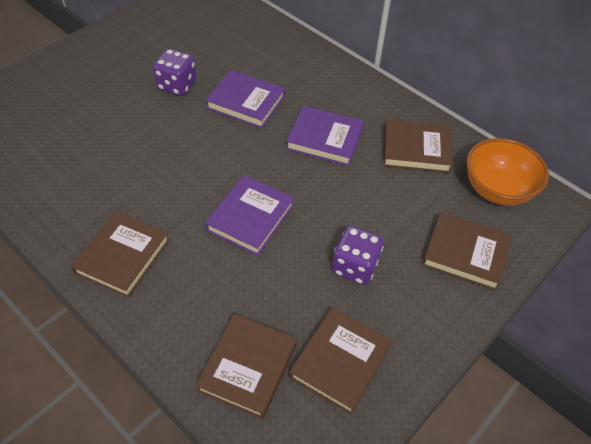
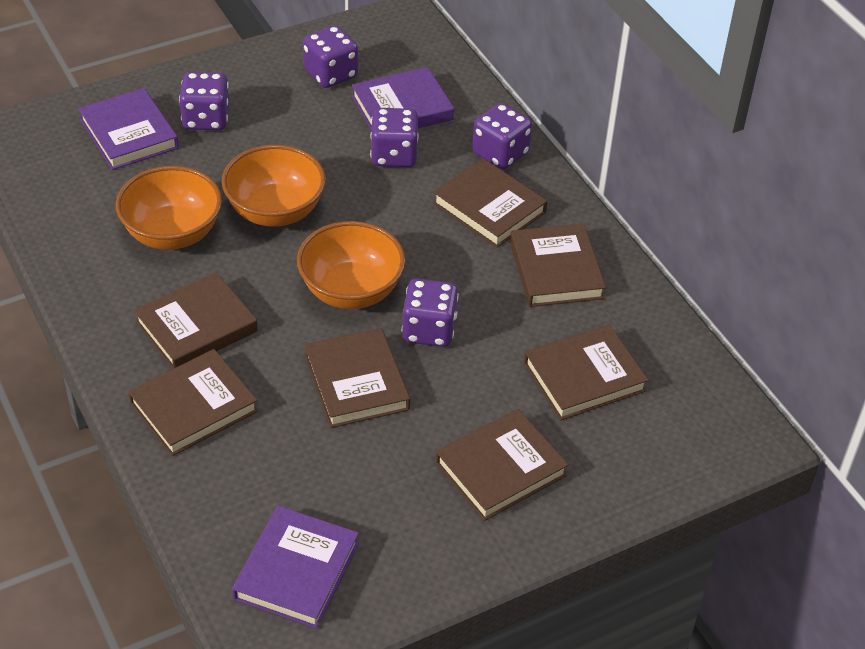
brown book: [71,211,170,298] [196,314,297,419] [289,308,392,415] [383,119,453,173] [422,212,512,291] = 5 -> [128,349,258,456] [134,272,258,369] [304,328,410,428] [433,158,547,248] [436,409,569,521] [510,223,606,307] [524,325,648,420] = 7
orange bowl: [466,138,549,206] = 1 -> [116,166,222,250] [222,145,326,227] [297,221,405,309] = 3
purple dice: [153,49,197,96] [332,226,384,285] = 2 -> [179,72,229,130] [303,25,358,88] [370,108,418,167] [402,279,459,347] [472,103,532,170] = 5

